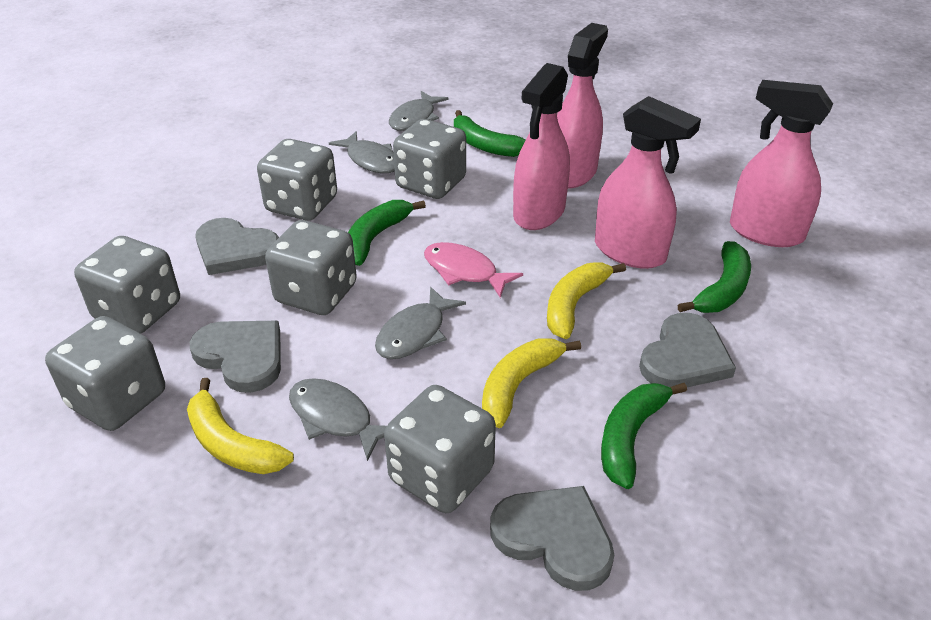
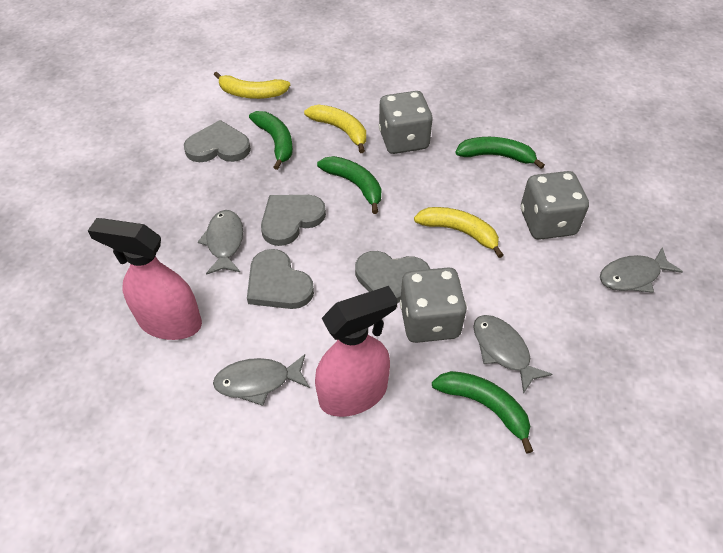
grey dice: [45,316,165,431] [74,236,180,334] [257,139,337,221] [265,220,357,315] [384,385,496,513] [393,119,466,199] = 6 -> [379,91,433,154] [400,267,467,343] [521,171,589,240] = 3
pink fish: [424,242,523,298] = 1 -> none = 0
pink spray bottle: [513,63,570,230] [557,23,608,188] [595,96,701,269] [730,80,833,247] = 4 -> [88,218,202,340] [315,286,398,417] = 2

